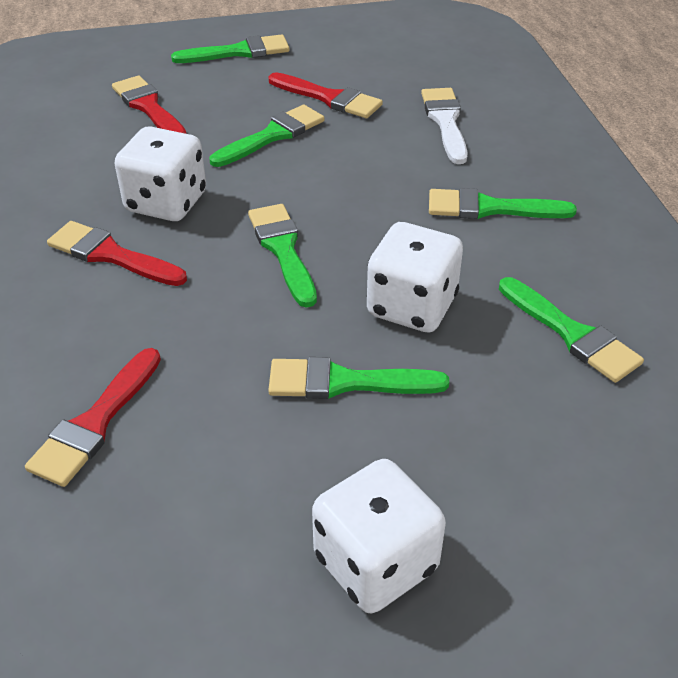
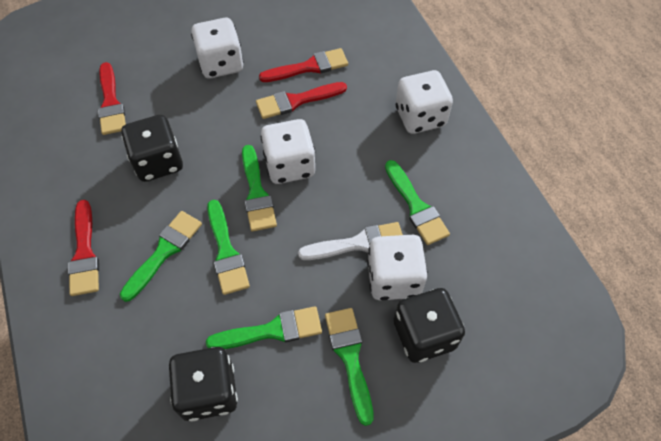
black dice: none = 0 -> [121,115,183,182] [169,347,238,421] [394,288,465,363] = 3
white dice: [115,126,206,221] [312,459,446,613] [367,222,463,332] = 3 -> [191,18,244,78] [260,119,315,184] [367,235,428,300] [396,70,453,134] = 4

